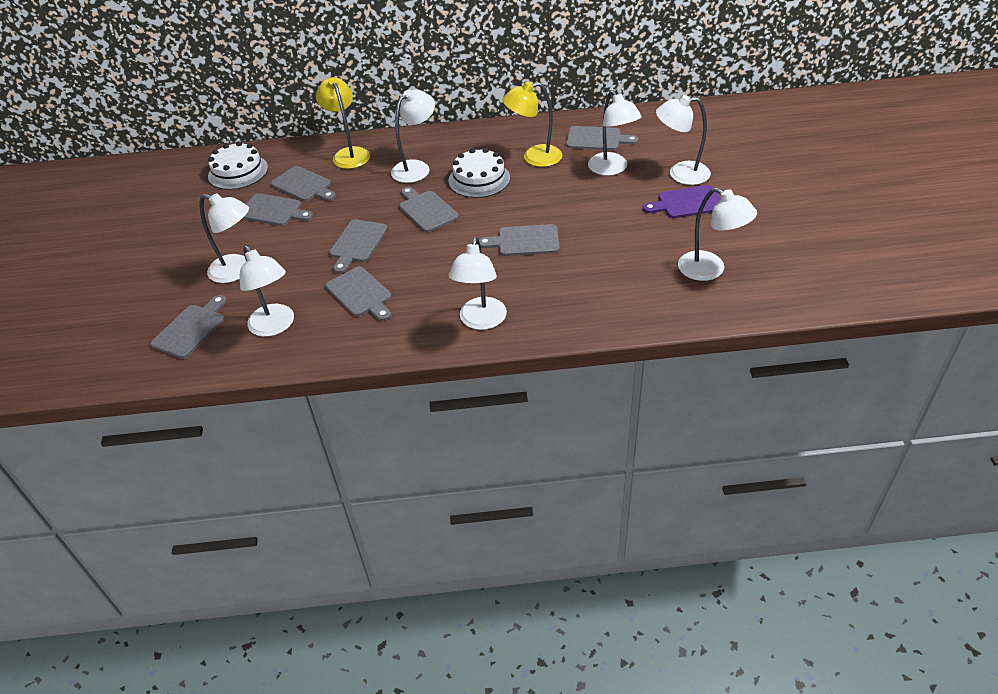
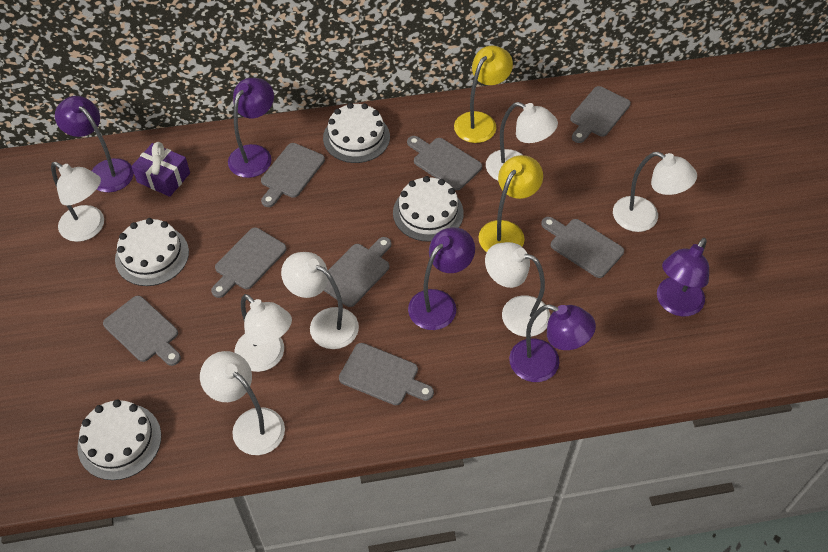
purple cutting board: [643,185,721,218] = 1 -> none = 0
purple gift: none = 0 -> [131,142,190,197] = 1
purple lamp: none = 0 -> [55,96,134,192] [228,78,274,178] [408,227,475,330] [509,304,596,382] [657,238,709,316] = 5
white cake: [208,141,268,190] [448,148,510,198] = 2 -> [77,400,161,480] [115,218,189,286] [323,103,390,163] [393,176,464,242] = 4

